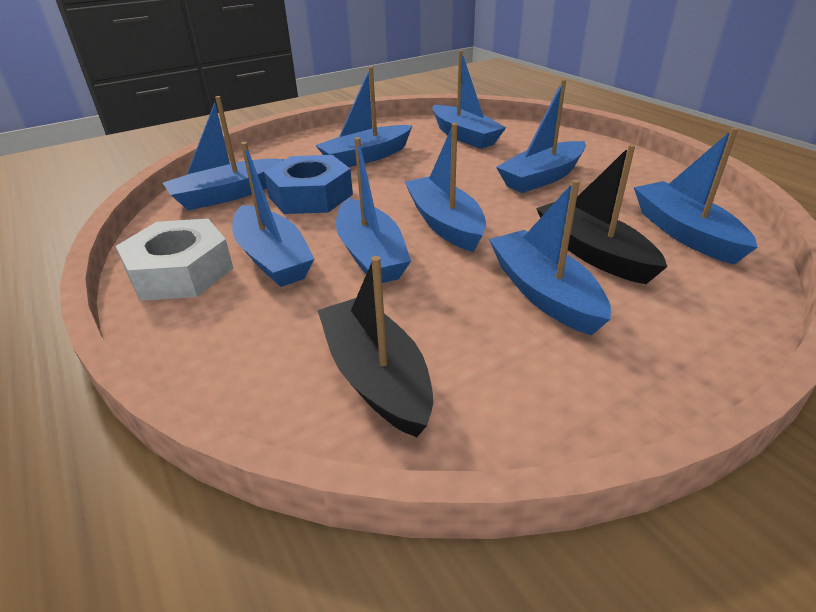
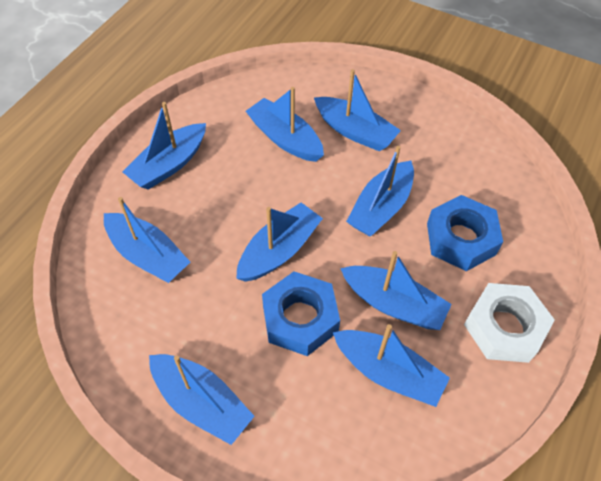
black boat: [318,256,433,437] [536,144,667,284] = 2 -> none = 0
blue nut: [264,155,353,214] = 1 -> [262,271,340,356] [427,195,503,271] = 2

